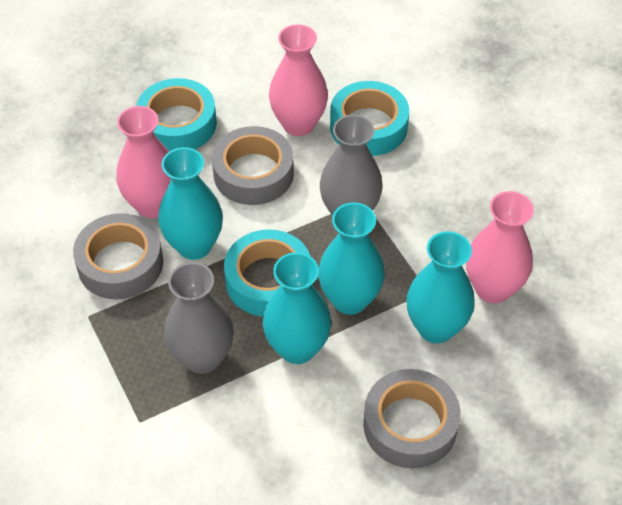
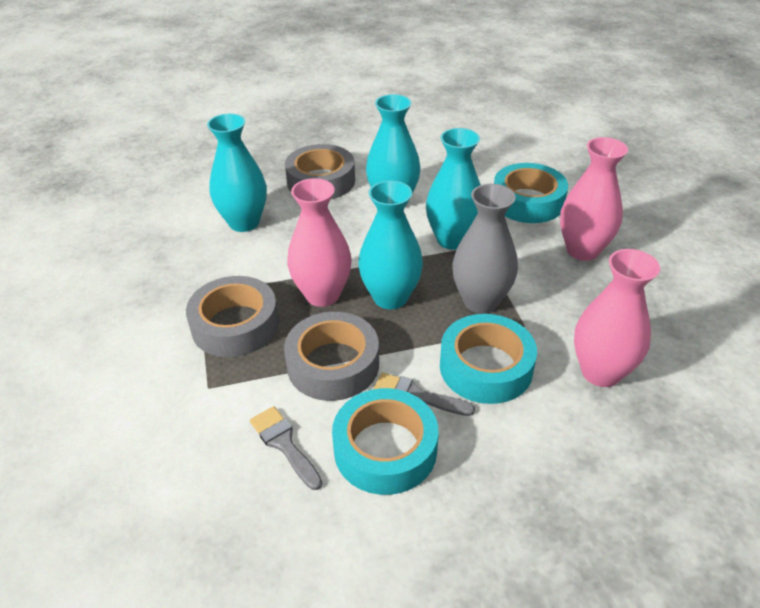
grey brush: none = 0 -> [250,406,322,490] [373,373,475,416] = 2
grey vase: [164,262,234,374] [320,115,383,216] = 2 -> [452,184,518,313] = 1

